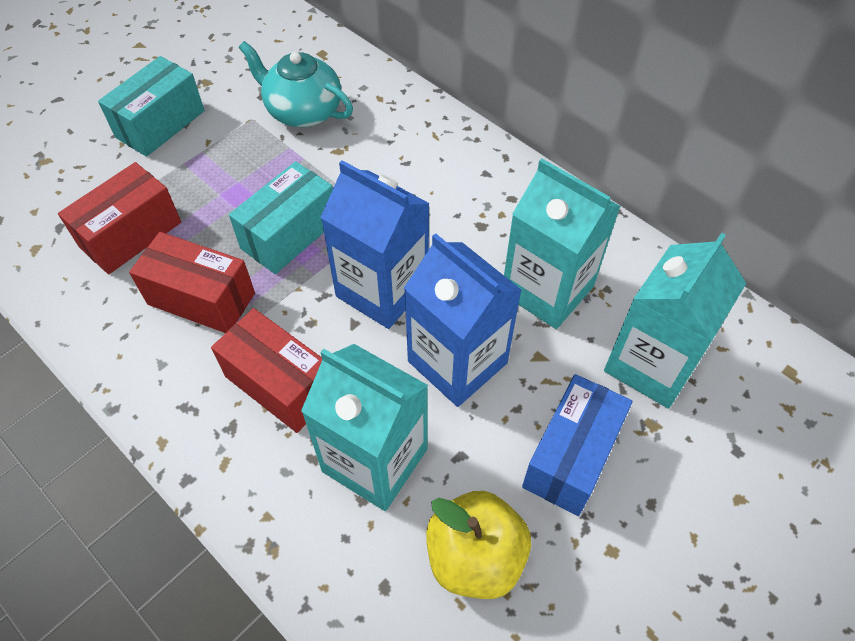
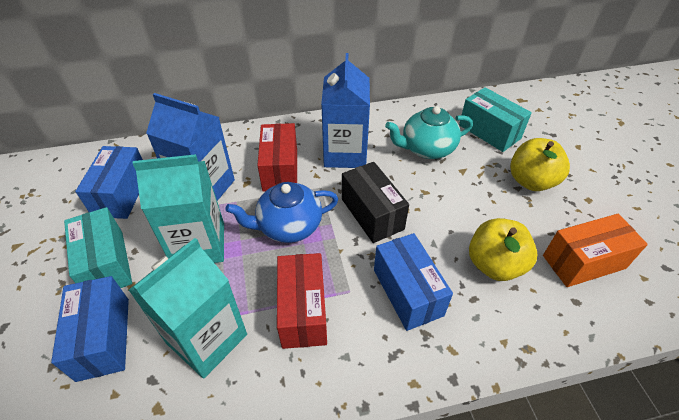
black box: none = 0 -> [342,162,409,243] = 1
blue box: [522,374,633,516] = 1 -> [51,276,129,382] [75,146,143,219] [374,233,453,331] = 3
blue teapot: none = 0 -> [225,182,338,243] = 1
orange box: none = 0 -> [543,214,648,287] = 1
red box: [58,162,181,274] [129,232,255,333] [211,308,322,433] = 3 -> [257,123,297,192] [277,253,327,349] = 2
turquoise carton: [301,344,428,511] [504,158,621,329] [604,233,747,408] = 3 -> [129,238,247,379] [132,154,224,263] = 2
yellow apple: [426,491,531,599] = 1 -> [469,218,537,281] [510,138,570,191] = 2

